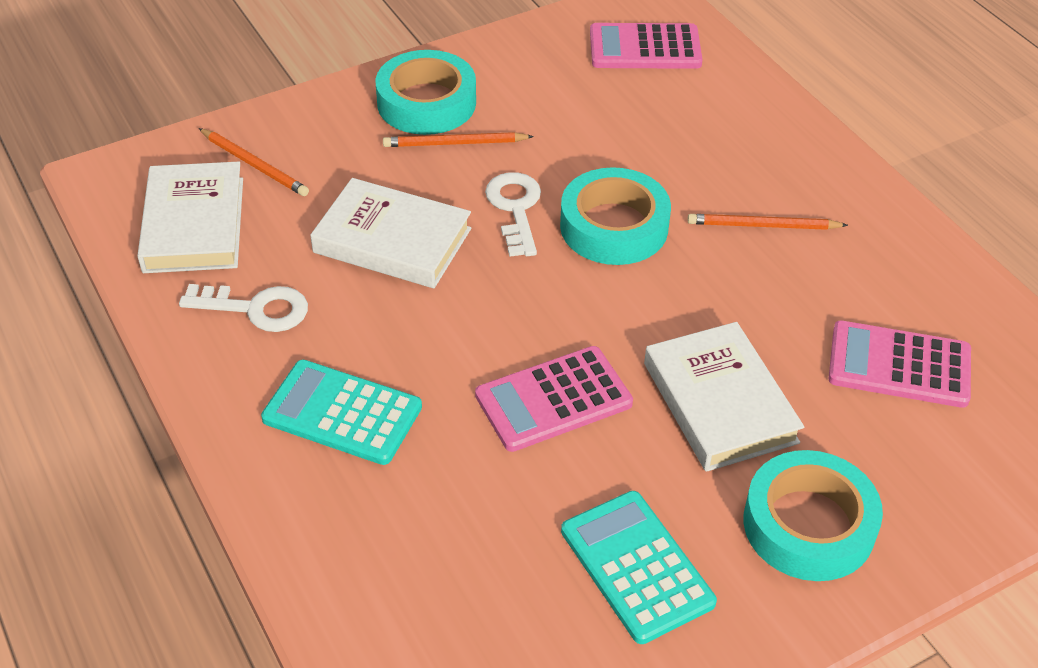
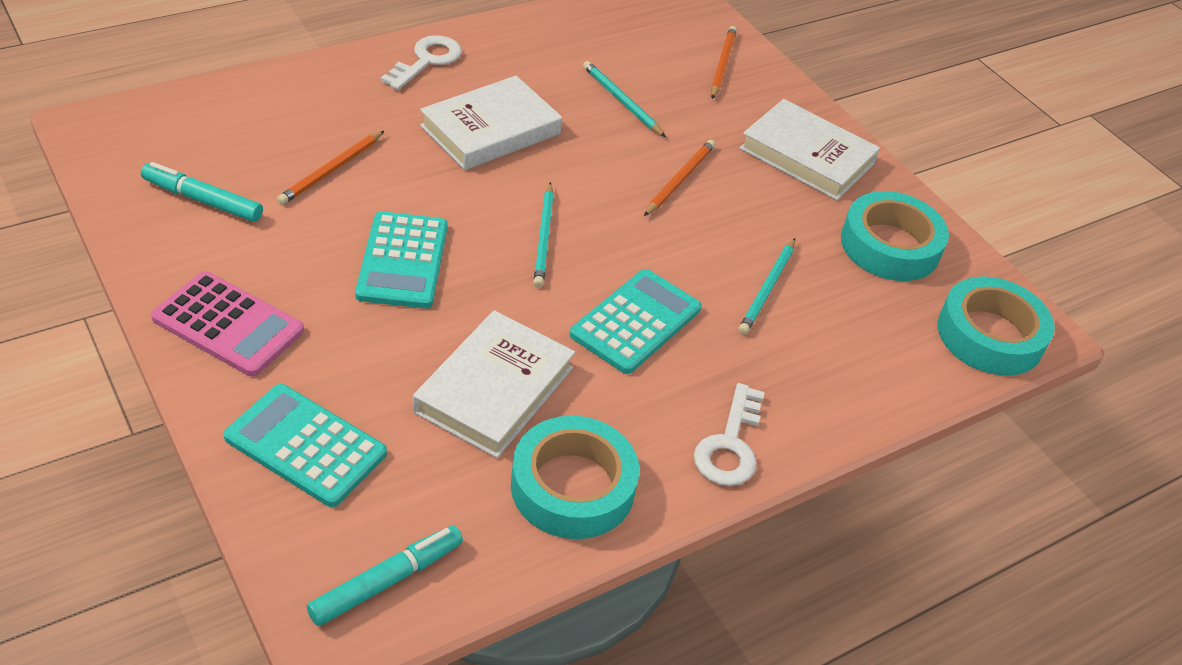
pink calculator: [475,346,633,452] [590,23,703,69] [828,321,971,408] = 3 -> [151,271,304,377] = 1
turquoise calculator: [261,360,422,465] [561,491,717,644] = 2 -> [223,384,387,507] [355,211,448,308] [570,269,702,374] = 3
turquoise marker: none = 0 -> [141,162,263,222] [307,525,463,626] = 2
turquoise pencil: none = 0 -> [533,182,554,288] [583,61,666,137] [738,238,795,335] = 3

